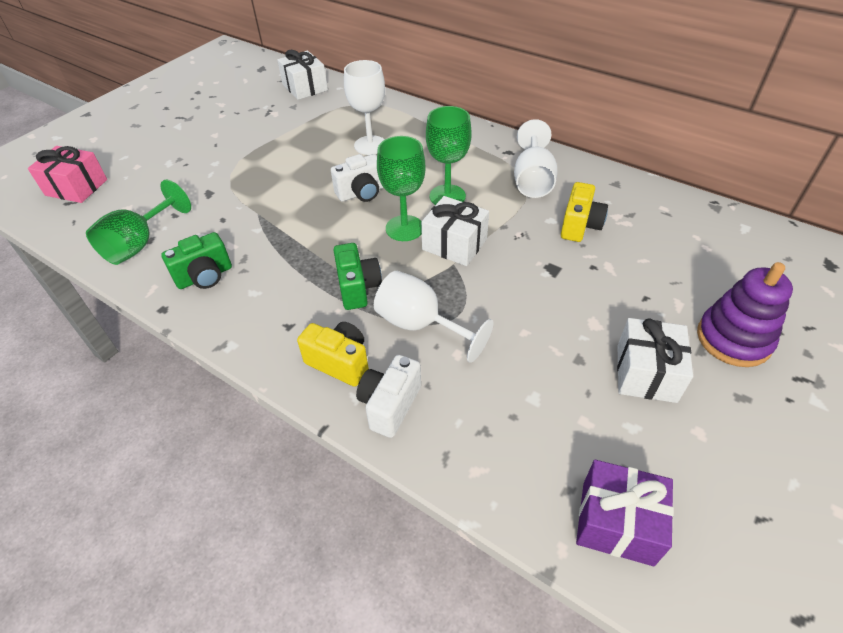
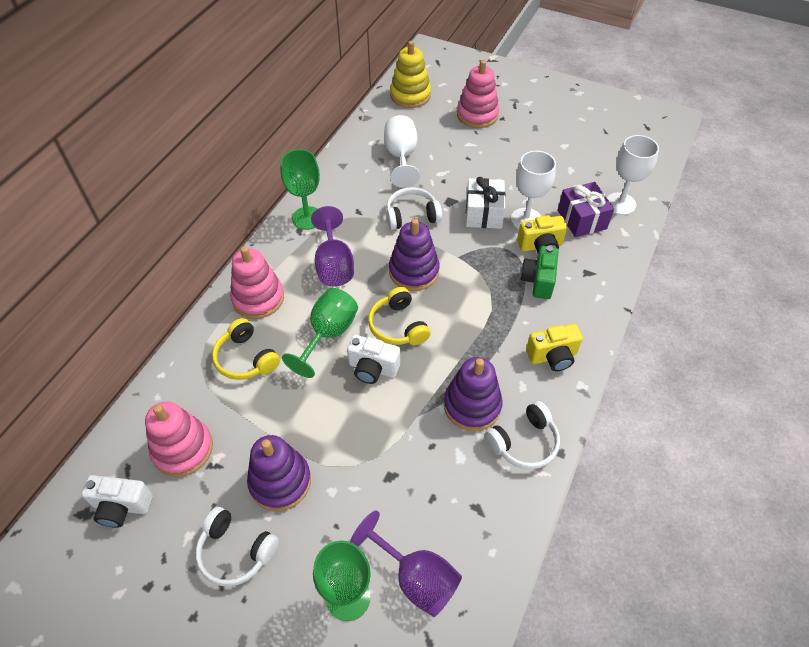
green camera: [161,232,232,289] [334,243,382,310] = 2 -> [521,246,559,299] = 1
pink gift: [28,146,107,203] = 1 -> none = 0
pink stacking toy: none = 0 -> [145,402,213,477] [230,246,284,319] [457,60,499,128] = 3
purple goblet: none = 0 -> [311,206,354,286] [350,511,462,617] = 2
purple stacking toy: [697,262,793,367] = 1 -> [247,435,311,511] [389,219,440,291] [444,357,503,431] = 3
white gift: [277,50,328,100] [421,196,489,266] [617,318,693,403] = 3 -> [466,177,505,229] = 1
white headphones: none = 0 -> [195,507,279,587] [386,187,442,230] [485,401,560,469] = 3
yellow headphones: none = 0 -> [212,318,280,380] [368,287,431,345] = 2
yellow stacking toy: none = 0 -> [390,41,431,108] = 1

